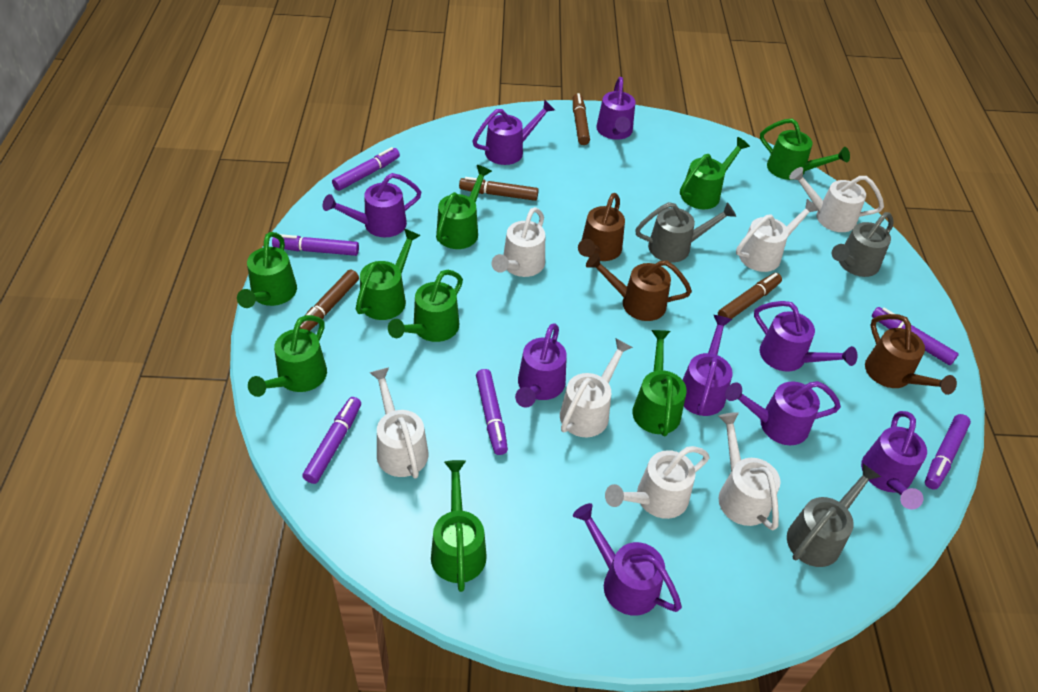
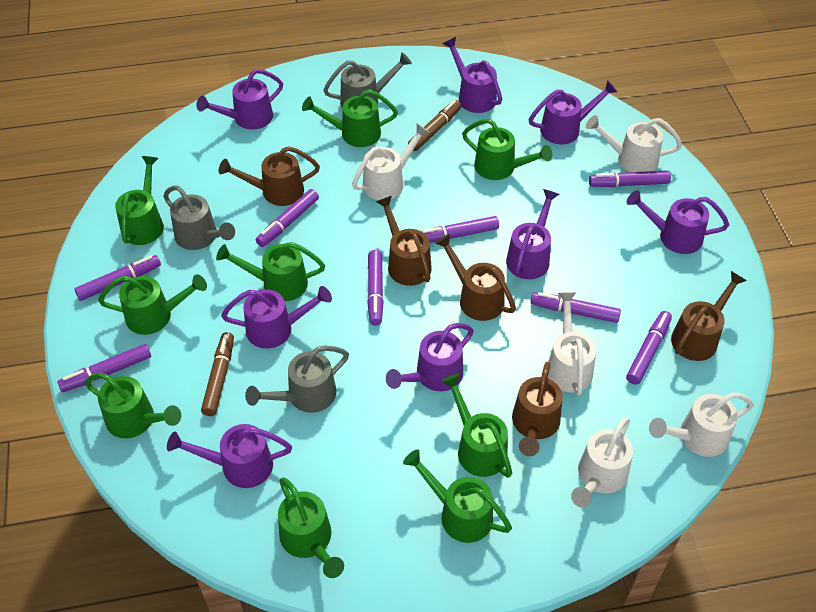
brown marker: [300,270,359,331] [459,177,539,201] [573,93,590,145] [718,273,782,319] = 4 -> [201,332,234,416] [408,100,462,151] = 2
brown watering can: [578,193,625,261] [586,253,692,321] [865,314,957,395] = 3 -> [219,146,320,206] [376,196,432,286] [435,234,516,321] [512,362,563,456] [671,271,747,361] = 5
purple marker: [272,234,359,256] [302,397,361,484] [332,147,400,191] [476,369,508,455] [872,307,959,365] [925,414,971,490] = 6 -> [57,344,151,392] [74,255,161,301] [256,189,319,247] [367,250,384,326] [421,216,499,243] [531,292,621,323] [589,170,671,187] [626,311,672,385] = 8
purple watering can: [322,173,421,237] [472,100,555,165] [515,323,567,408] [573,503,682,616] [596,77,636,140] [683,315,733,416] [725,381,841,445] [754,301,857,371] [861,411,927,509] = 9 -> [167,424,292,488] [197,69,283,130] [221,286,332,348] [386,323,474,391] [443,37,502,113] [506,189,559,279] [529,80,617,144] [627,190,729,254] = 8
white watering can: [370,367,428,479] [492,207,545,277] [560,339,633,437] [605,446,709,519] [718,412,780,531] [736,199,819,272] [789,167,884,232] = 7 -> [352,124,430,200] [548,292,596,396] [571,417,633,508] [586,115,682,172] [649,393,754,457] = 5

